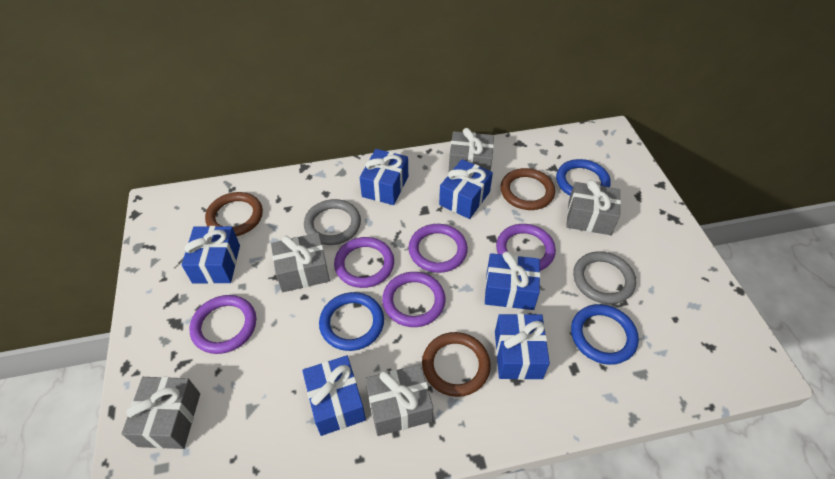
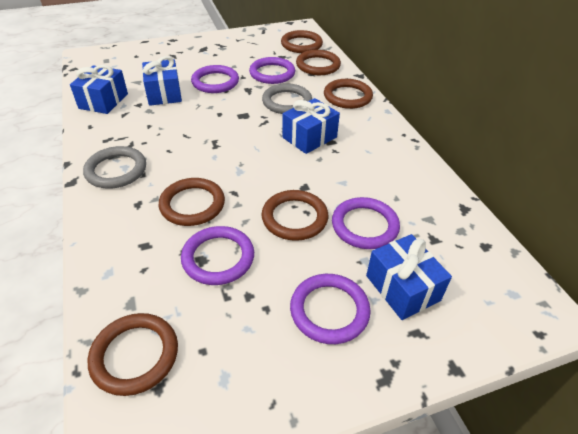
blue gift: [182,226,240,284] [302,355,366,436] [360,149,408,205] [439,159,493,219] [485,251,540,310] [495,313,550,380] = 6 -> [70,65,128,114] [142,56,182,106] [282,98,340,154] [366,234,452,320] = 4
blue ring: [319,292,384,351] [556,159,611,196] [571,304,639,365] = 3 -> none = 0
brown ring: [205,192,263,236] [422,332,491,397] [501,168,555,210] = 3 -> [87,313,178,396] [159,178,225,226] [262,190,328,241] [281,30,323,53] [296,50,341,75] [324,79,373,109] = 6
grey gift: [121,377,200,449] [271,233,330,292] [365,364,433,436] [448,128,494,173] [566,180,621,235] = 5 -> none = 0

